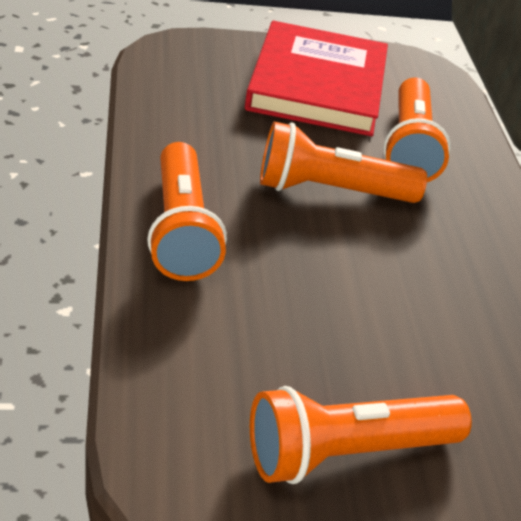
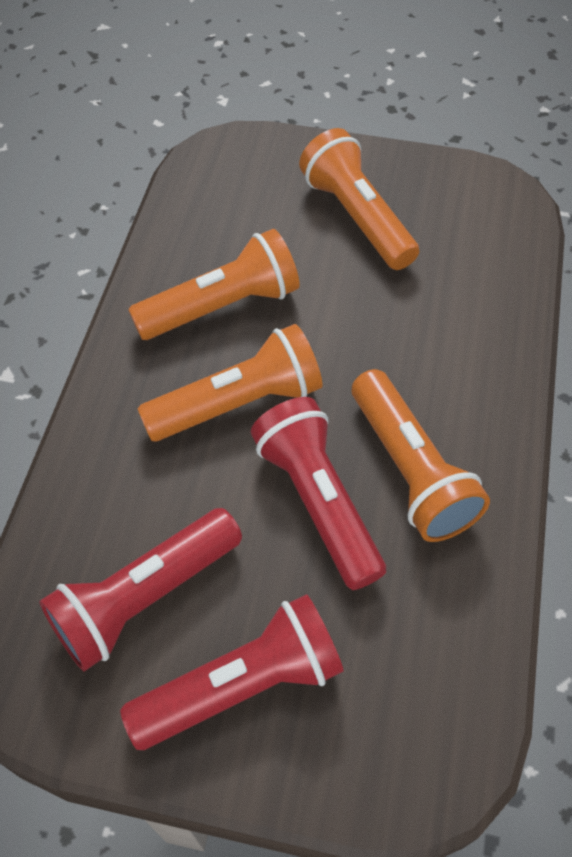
red book: [245,21,388,136] = 1 -> none = 0
red flashlight: none = 0 -> [39,508,242,671] [120,594,344,750] [251,397,386,590] = 3

